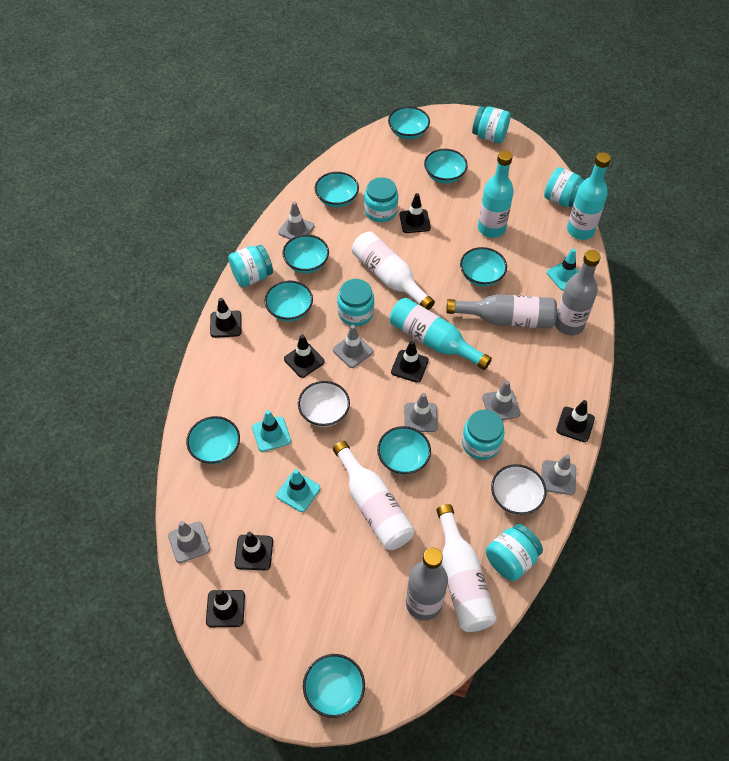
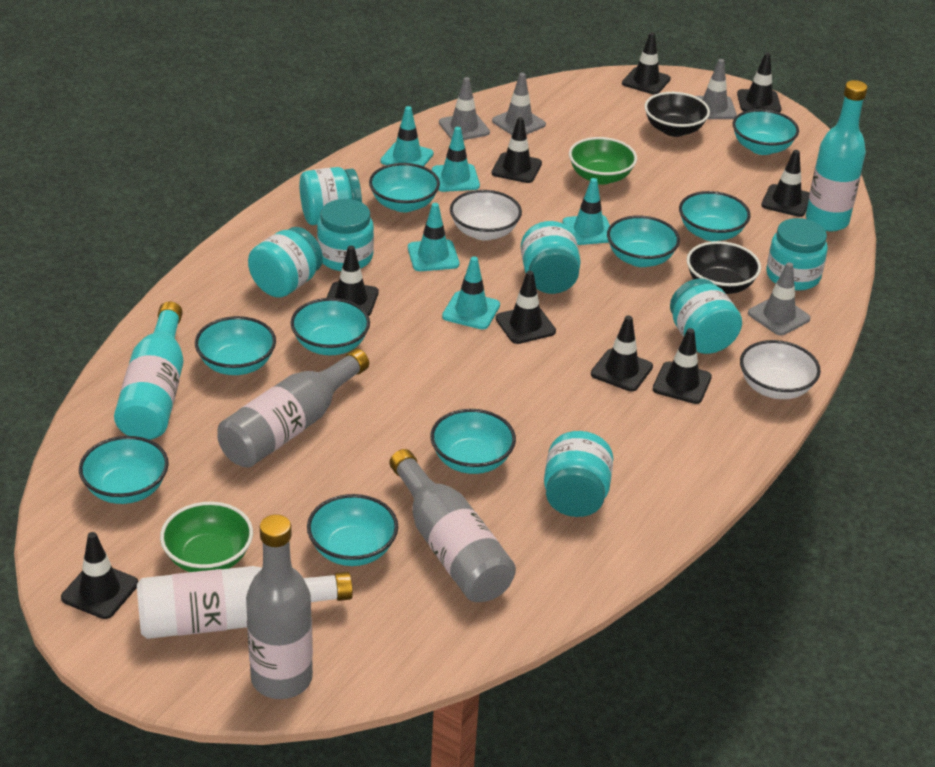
black bowl: none = 0 -> [644,92,710,137] [687,241,761,294] = 2
black traffic cone: [206,590,245,627] [210,298,241,338] [235,532,273,570] [284,334,325,378] [391,341,429,383] [399,193,431,233] [556,400,595,442] = 7 -> [61,532,138,619] [327,246,379,316] [492,117,542,183] [496,271,556,344] [591,315,653,391] [622,33,671,95] [652,328,712,404] [737,53,781,112] [761,150,810,217] = 9
green bowl: none = 0 -> [160,502,253,572] [569,137,637,185] = 2
grey traffic cone: [168,521,210,563] [278,201,314,239] [333,325,373,368] [404,393,438,432] [482,381,521,420] [541,454,576,495] = 6 -> [439,77,490,140] [492,73,546,135] [696,59,737,119] [748,262,811,335] = 4
turquoise bottle: [390,298,492,370] [478,150,514,238] [567,152,611,240] = 3 -> [114,301,183,440] [806,80,868,231] = 2
turquoise traffic cone: [252,410,291,452] [276,469,320,512] [547,249,580,291] = 3 -> [381,106,434,166] [408,203,459,271] [432,127,480,192] [442,257,500,330] [563,178,610,245] = 5
white bottle: [333,441,415,550] [352,231,435,310] [437,504,497,632] = 3 -> [137,566,353,639] = 1

